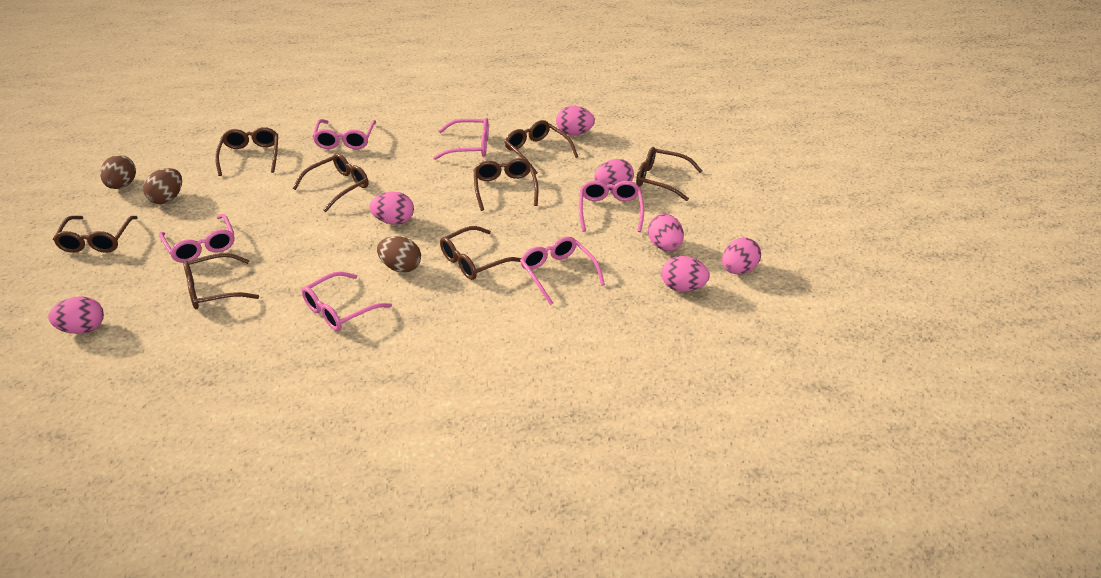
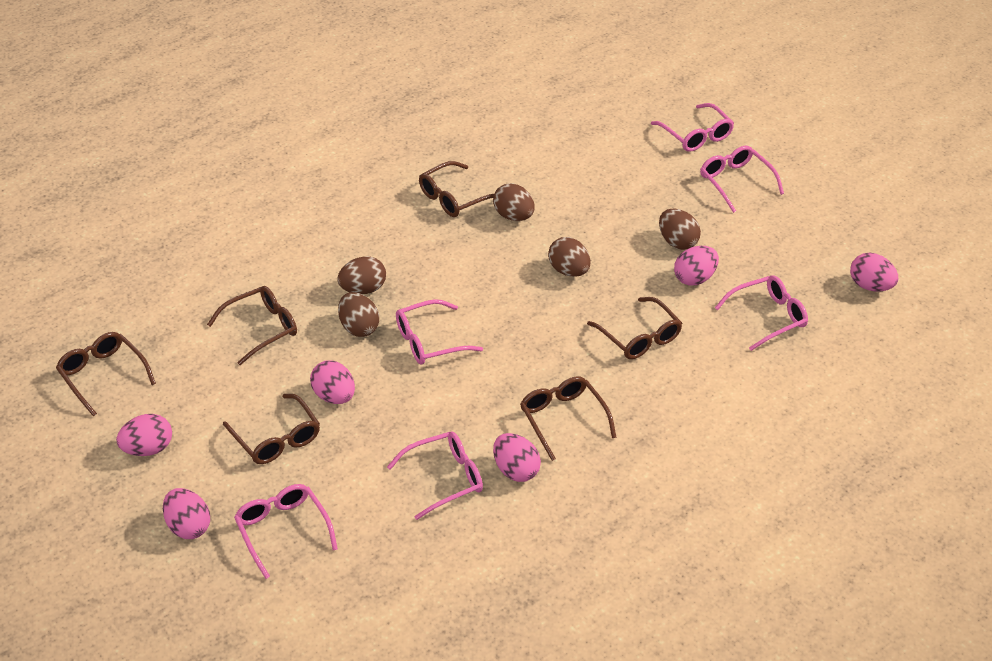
brown egg: [100,155,136,189] [143,168,182,204] [377,236,421,273] = 3 -> [337,256,386,294] [338,292,379,337] [493,183,535,221] [548,237,590,277] [659,209,701,250] = 5
brown glasses: [53,216,138,253] [183,253,259,309] [215,127,278,176] [293,153,369,212] [440,226,521,280] [474,158,538,211] [505,120,578,175] [636,147,702,201] = 8 -> [56,332,156,416] [207,286,297,365] [223,394,320,464] [419,161,494,217] [520,377,617,461] [587,297,682,359] = 6
pink egg: [48,296,104,334] [369,192,414,225] [556,106,595,135] [594,159,634,191] [648,214,684,251] [662,256,710,292] [722,238,761,274] = 7 -> [116,414,172,456] [163,488,210,539] [310,360,355,404] [493,433,541,482] [674,246,719,286] [850,253,898,292] = 6

